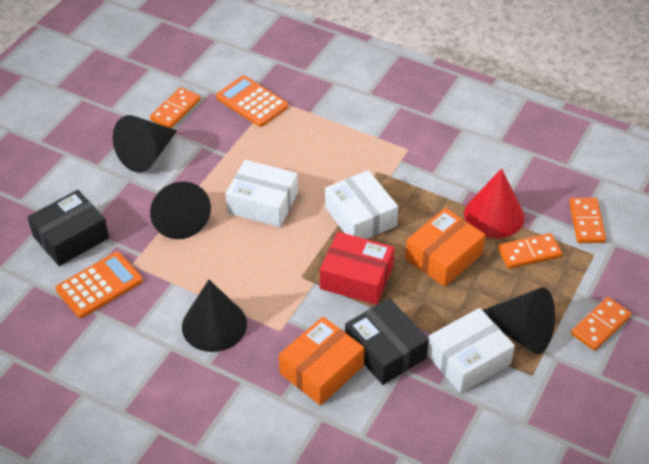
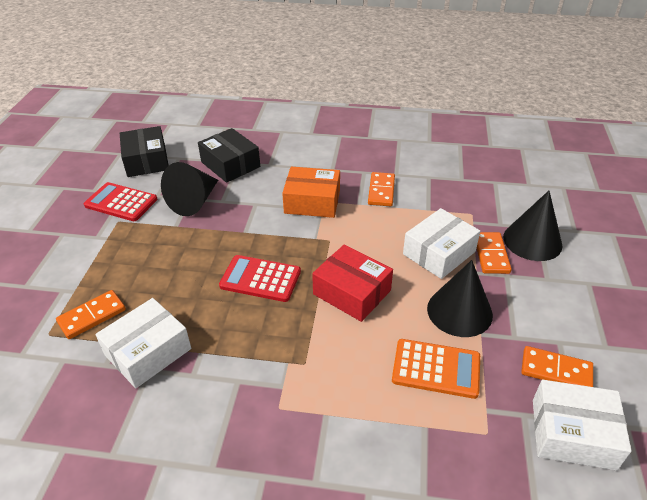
black cone: [113,115,177,173] [150,182,211,239] [182,280,247,352] [482,287,555,354] = 4 -> [161,162,218,216] [427,260,493,337] [503,191,562,261] = 3
orange box: [279,317,364,405] [405,208,485,287] = 2 -> [282,167,340,218] = 1
orange calculator: [56,252,143,318] [216,76,288,127] = 2 -> [392,339,480,399] = 1
red calculator: none = 0 -> [84,182,157,221] [219,255,301,302] = 2
red cone: [464,169,524,238] = 1 -> none = 0

